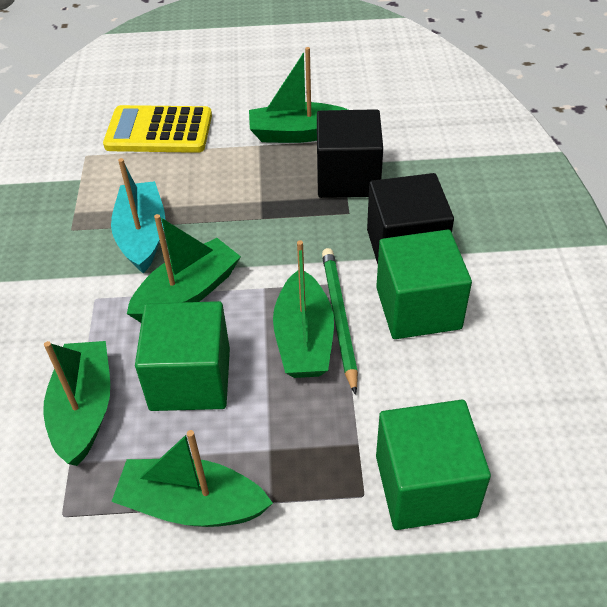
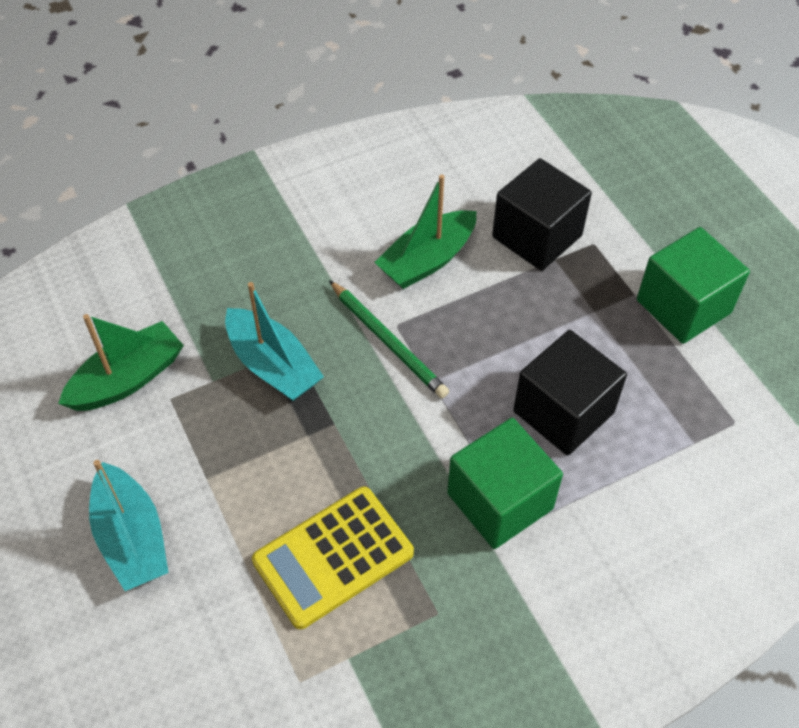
green boat: [43,341,110,466] [111,430,273,527] [127,214,241,323] [249,47,348,143] [273,240,334,378] = 5 -> [58,314,184,411] [374,174,477,289] = 2
green cube: [135,301,230,411] [376,229,472,339] [376,400,491,530] = 3 -> [447,418,563,549] [637,227,750,344] = 2
turquoise boat: [111,158,165,274] = 1 -> [89,460,169,591] [225,282,324,401] = 2

